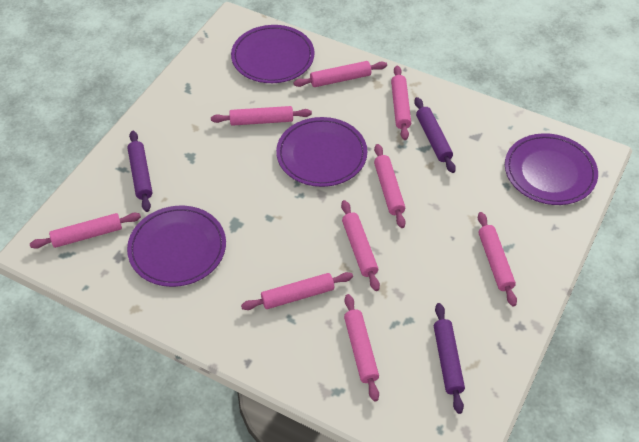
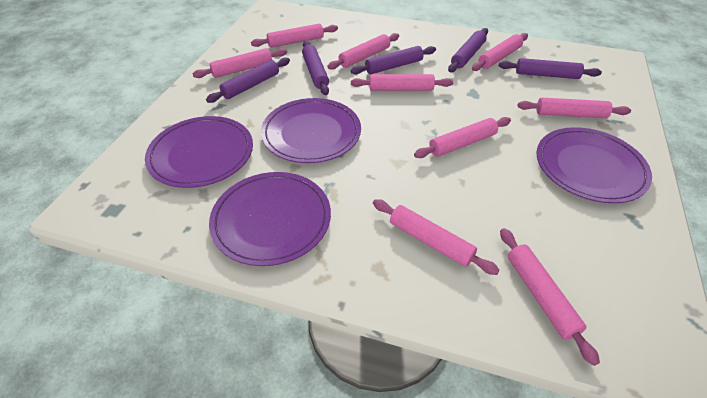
purple rolling pin: [128,131,152,212] [414,97,456,173] [434,303,465,414] = 3 -> [206,57,290,103] [302,41,329,95] [351,46,436,74] [448,28,488,72] [499,58,602,79] = 5

